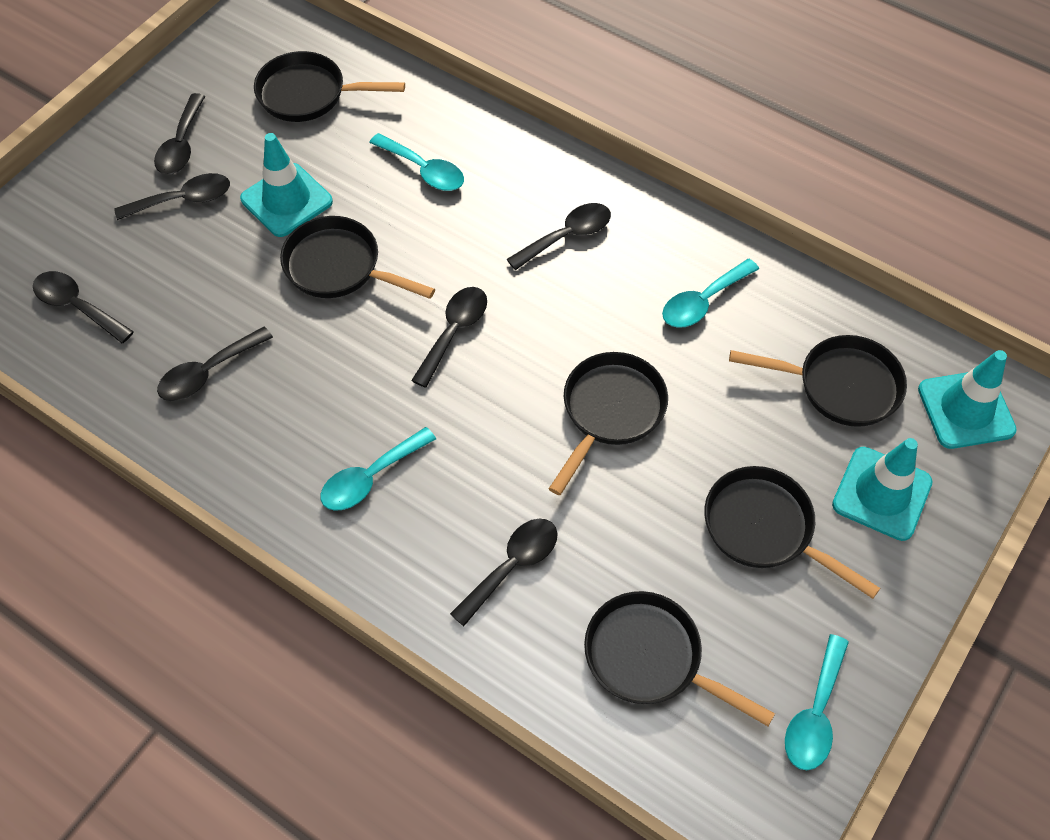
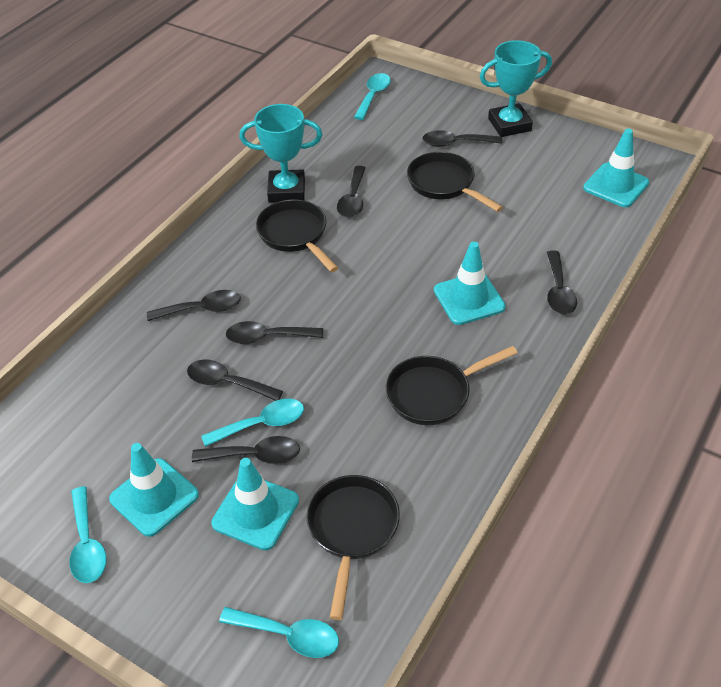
black pan: [254,51,405,122] [280,216,435,299] [549,352,668,495] [584,591,775,726] [704,466,880,599] [729,335,907,427] = 6 -> [256,199,338,272] [306,475,400,620] [386,346,517,425] [407,152,503,212] = 4
turquoise traffic cone: [240,133,333,237] [832,438,933,541] [918,350,1017,449] = 3 -> [109,443,199,537] [211,458,299,550] [434,242,506,325] [583,129,649,207] = 4
turquoise trophy: none = 0 -> [239,104,322,203] [480,40,552,137] = 2

